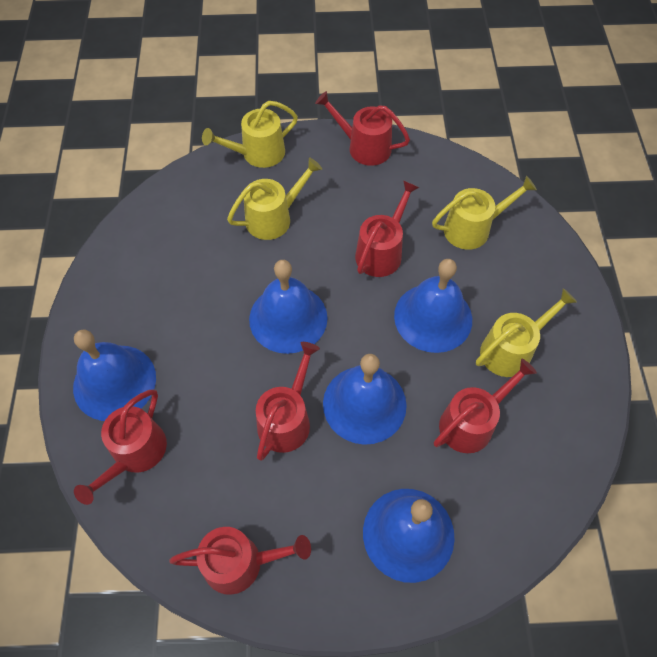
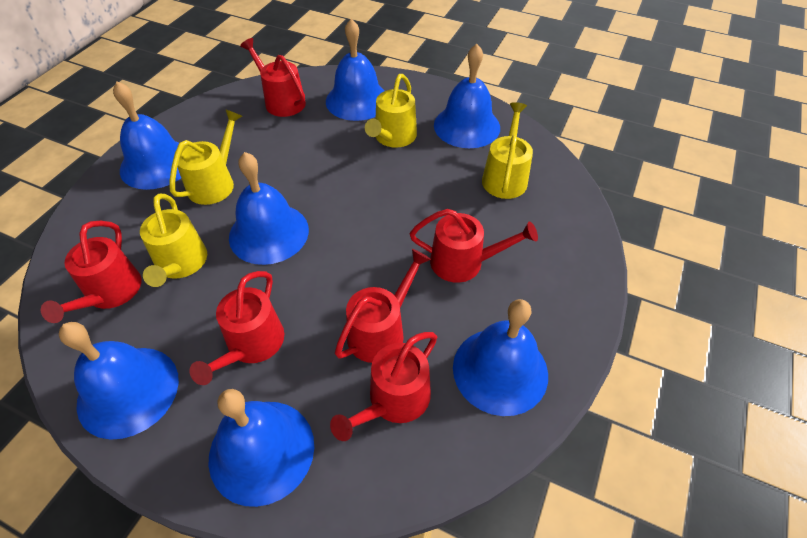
blue bell: [73,330,156,421] [249,260,328,354] [323,354,407,445] [363,489,455,583] [394,259,472,353] = 5 -> [59,322,179,440] [113,81,181,190] [209,389,314,507] [229,152,309,265] [326,19,385,121] [434,44,500,148] [453,299,548,416] = 7

